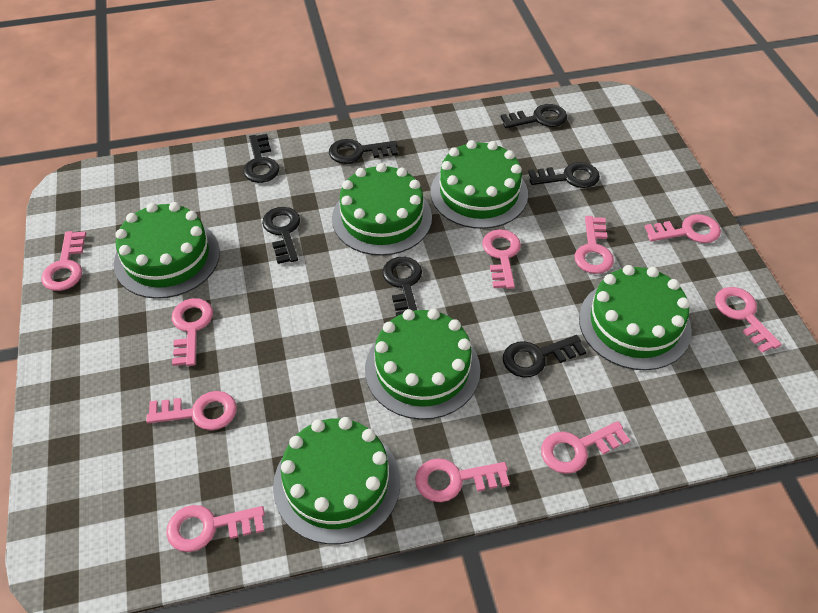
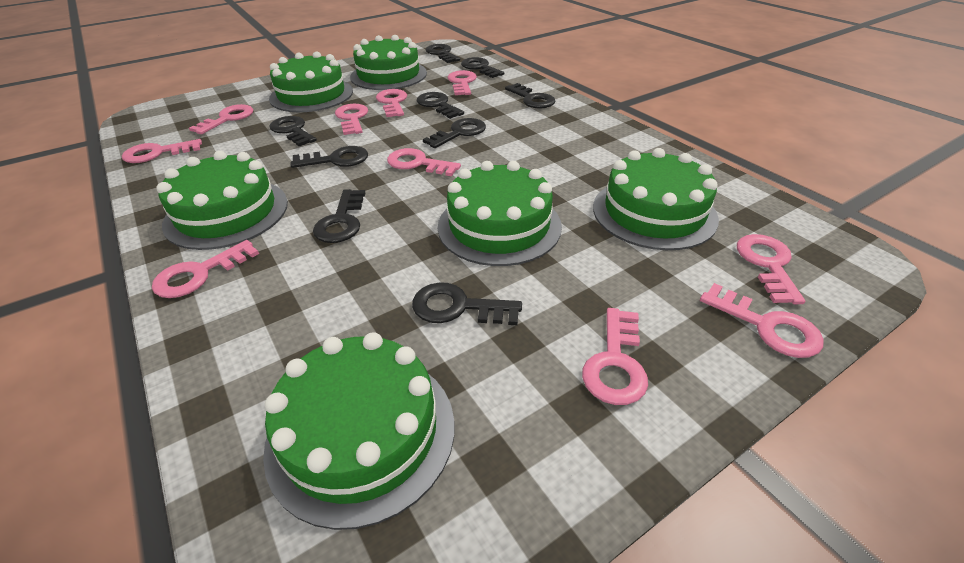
black key: [243,134,279,183] [262,207,300,264] [329,139,398,164] [382,257,422,317] [501,104,567,128] [503,335,586,378] [528,162,600,188] = 7 -> [269,116,317,146] [291,146,368,168] [313,189,365,243] [412,282,522,325] [417,92,464,119] [423,118,486,148] [426,44,460,63] [461,57,504,78] [505,83,555,109] = 9

